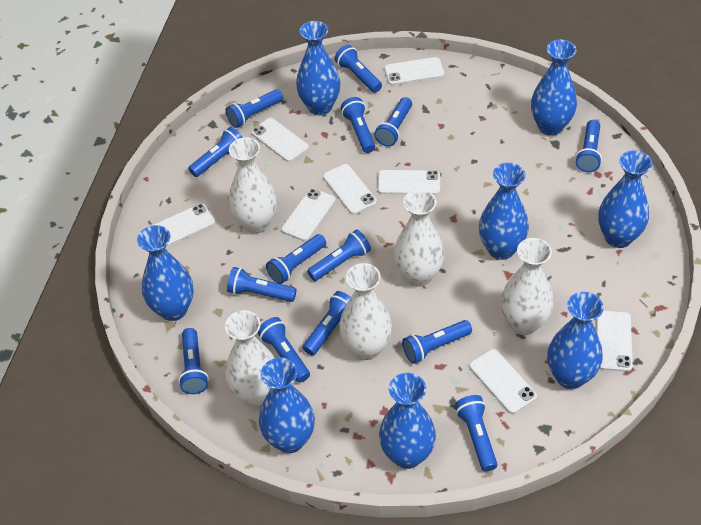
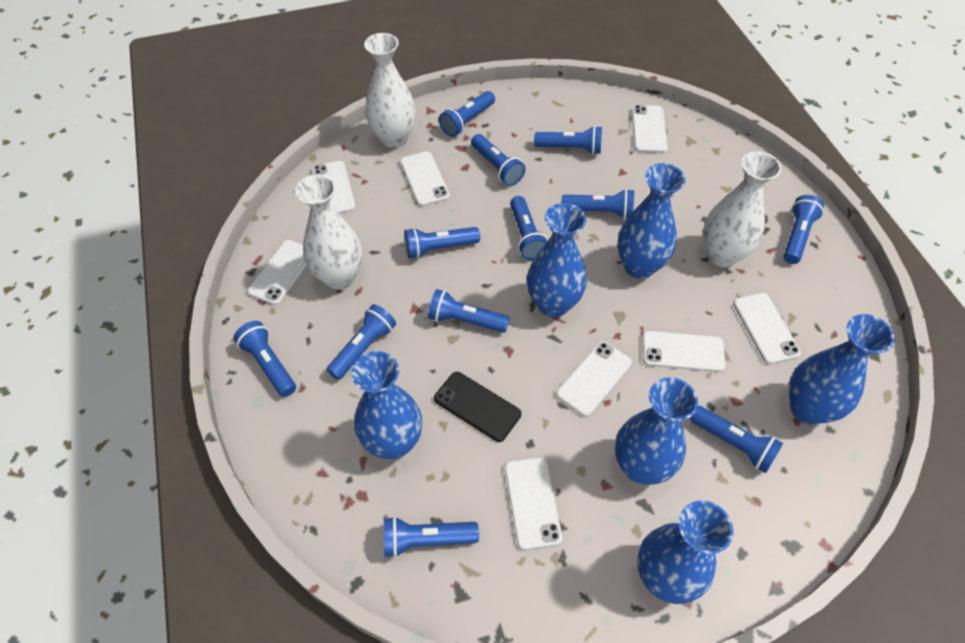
black phone: none = 0 -> [434,372,521,442] = 1
blue flashlight: [179,328,209,394] [188,127,243,177] [226,89,283,128] [227,267,297,302] [257,317,310,382] [266,234,326,284] [303,291,351,356] [307,229,371,281] [335,45,382,93] [341,97,375,153] [374,97,412,146] [402,320,472,364] [455,395,497,471] [575,120,602,172] = 14 -> [234,321,296,397] [327,304,396,380] [384,516,479,558] [404,227,480,259] [428,289,510,333] [439,91,495,137] [471,134,526,186] [510,196,548,260] [534,126,602,155] [562,189,634,219] [690,406,783,473] [784,195,824,264] = 12
blue vase: [137,225,194,321] [259,358,315,453] [296,21,340,115] [379,373,436,469] [479,163,529,260] [531,40,577,136] [547,292,604,389] [598,150,652,248] = 8 -> [352,351,422,459] [527,203,587,318] [615,377,698,485] [617,163,685,279] [637,501,733,604] [789,314,895,424] = 6
white vase: [225,311,275,406] [229,137,277,233] [339,263,392,360] [394,190,444,287] [501,238,554,335] = 5 -> [295,174,362,290] [364,33,416,148] [703,151,782,267] = 3

